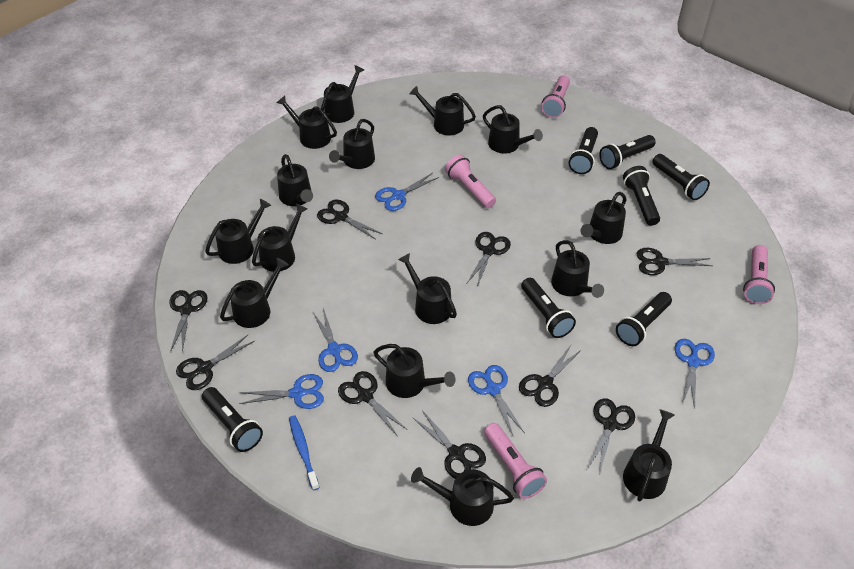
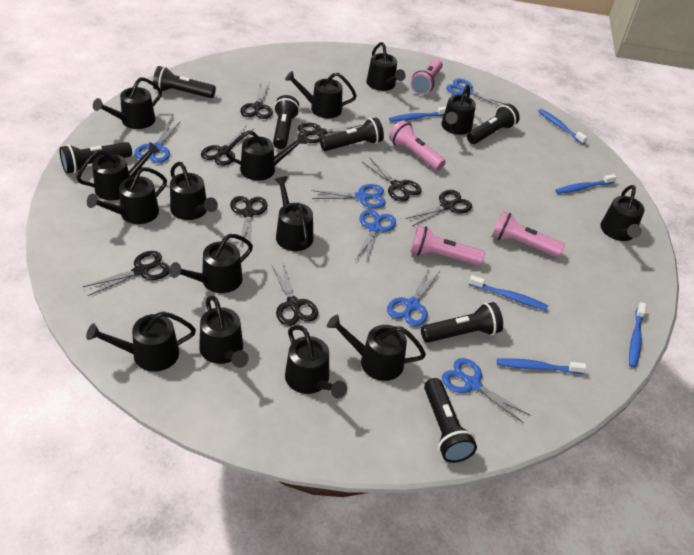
black scissors: [170,290,207,353] [176,334,254,390] [317,199,382,239] [338,371,406,435] [412,410,486,479] [467,232,511,287] [519,345,582,407] [587,398,635,474] [636,248,712,275] = 9 -> [83,251,170,296] [201,126,255,166] [230,196,268,247] [240,83,273,119] [271,263,318,326] [297,123,362,143] [362,158,422,202] [406,190,472,226] = 8
blue scissors: [239,374,324,409] [312,308,358,372] [375,173,439,211] [468,365,524,435] [675,339,715,409] = 5 -> [134,121,180,163] [312,184,386,208] [355,210,396,264] [387,268,440,327] [442,358,530,424] [446,79,505,106] = 6
blue toothbrush: [289,415,320,490] = 1 -> [389,107,446,122] [469,275,548,311] [497,358,587,374] [538,109,588,144] [555,174,617,194] [629,302,646,368] = 6

